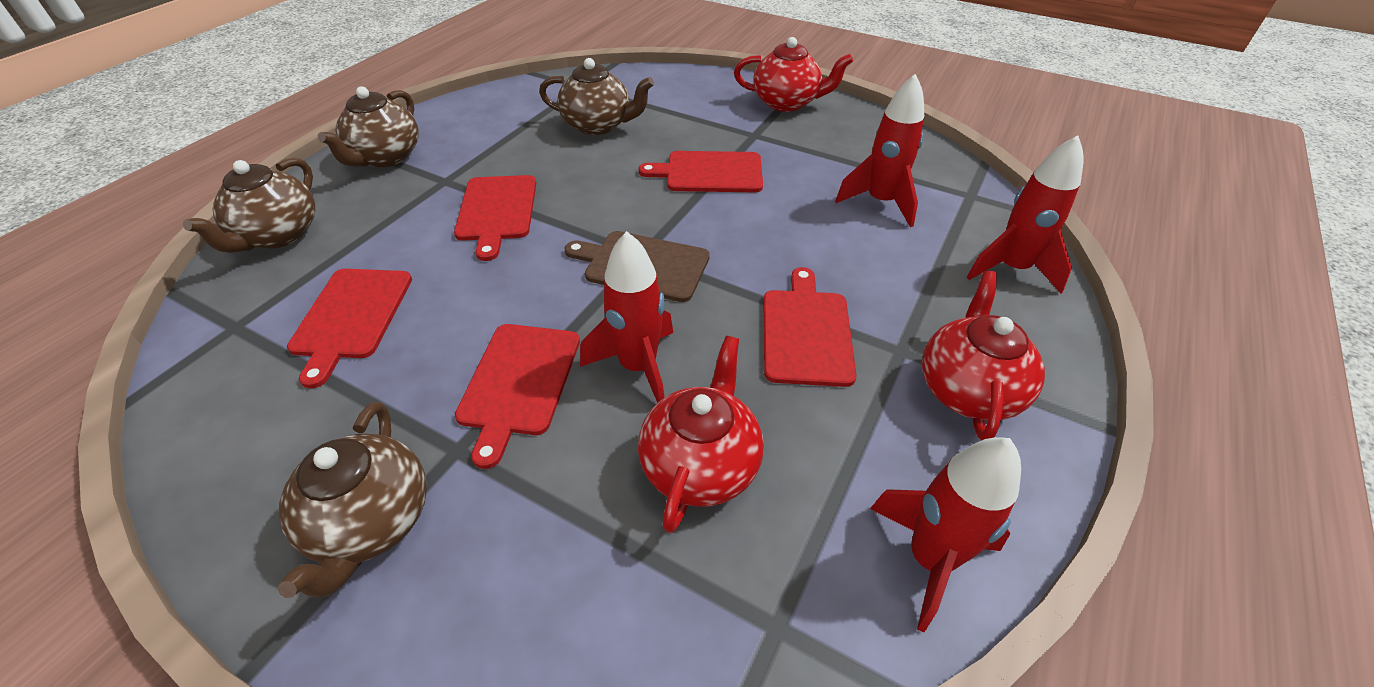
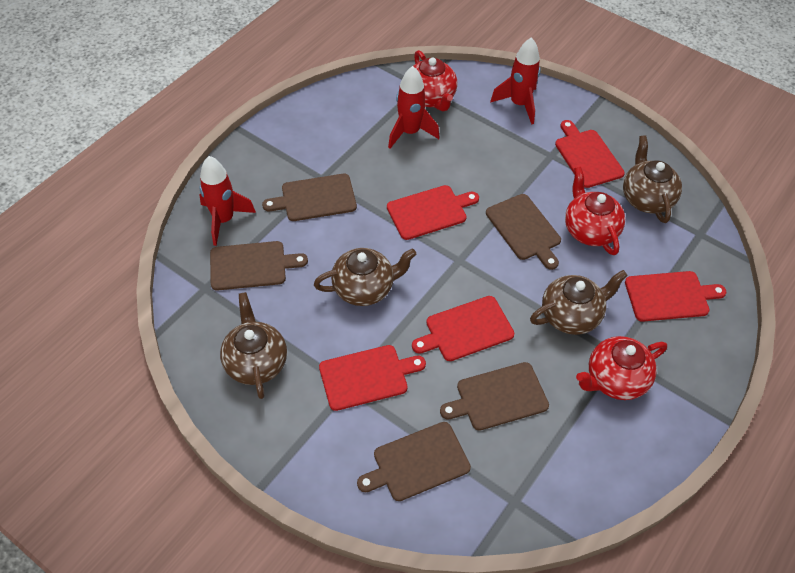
brown cutting board: [564,231,710,302] = 1 -> [210,241,308,291] [262,174,357,221] [357,422,471,501] [440,362,549,431] [486,194,561,270] = 5
red rocket: [580,231,673,403] [835,74,924,227] [870,437,1021,632] [967,135,1084,294] = 4 -> [199,156,256,246] [388,66,440,149] [490,37,541,125] = 3

